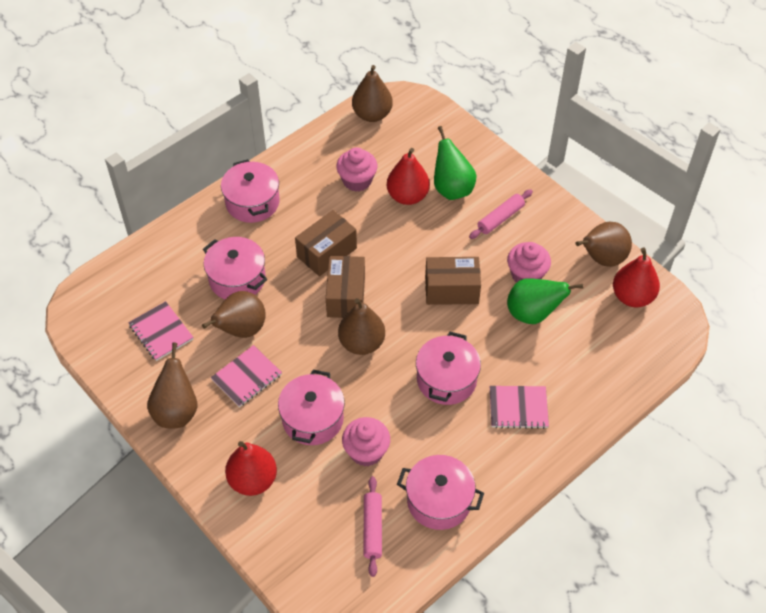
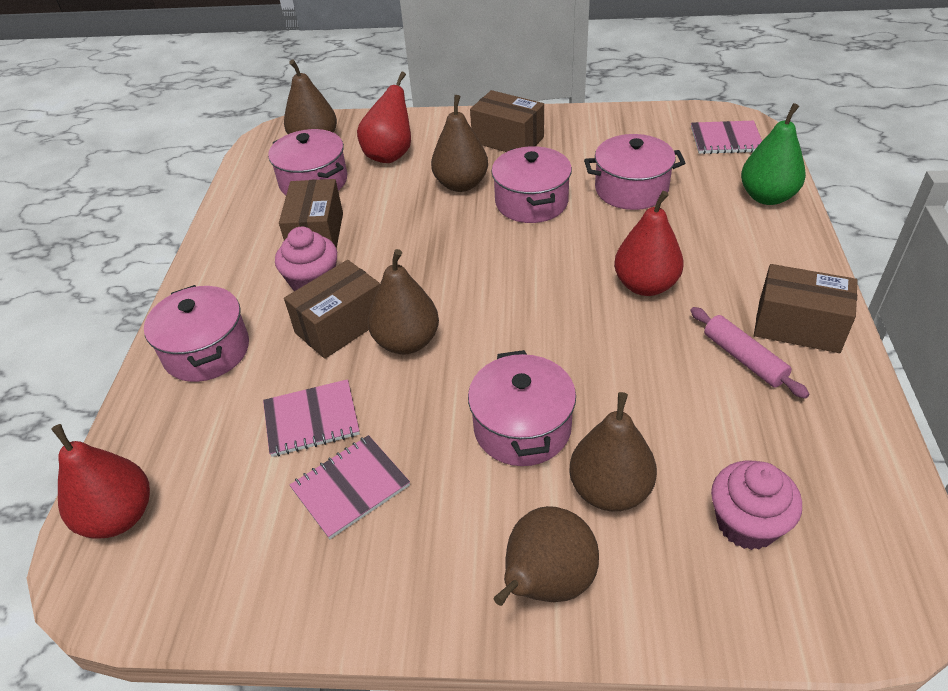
brown box: [295,210,357,276] [326,256,365,318] [425,257,481,305] = 3 -> [279,179,343,249] [284,260,380,359] [470,90,544,152] [754,264,858,353] = 4
green pear: [434,126,476,200] [507,278,583,324] = 2 -> [741,103,806,205] = 1
pink cupcake: [336,147,377,192] [342,417,390,467] [507,242,551,282] = 3 -> [275,227,337,291] [711,460,802,550] = 2
pink rolling pin: [364,476,382,577] [469,189,533,239] = 2 -> [690,307,809,399] = 1

